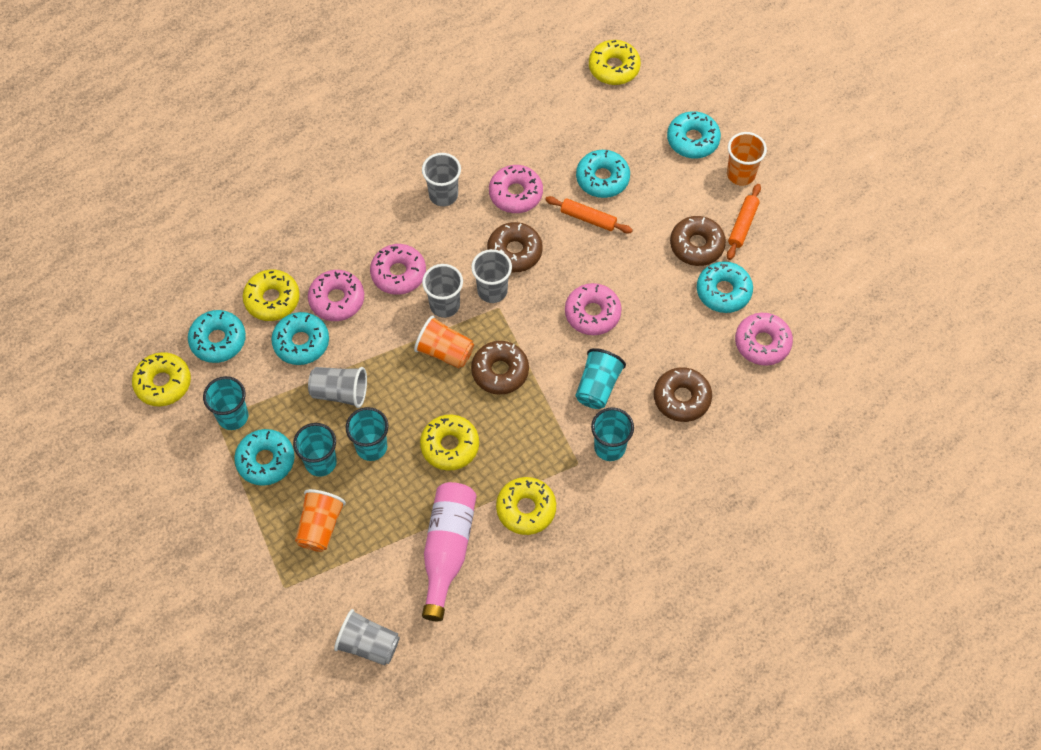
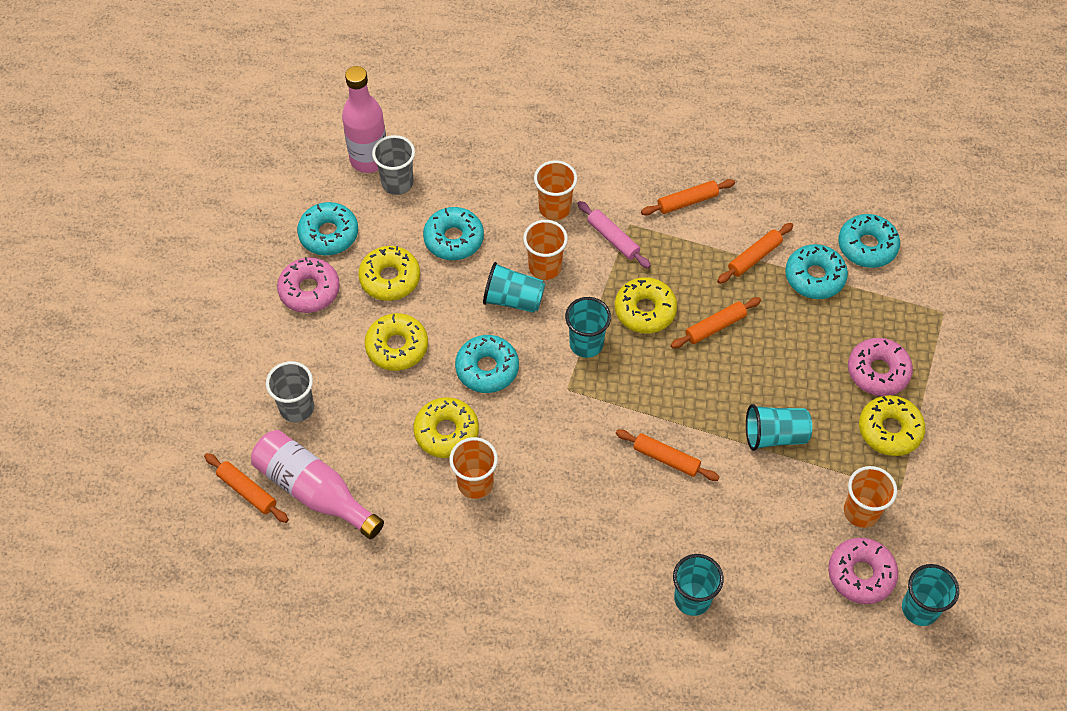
brown donut: [471,341,529,395] [487,222,543,272] [654,367,712,422] [670,216,726,266] = 4 -> none = 0
grey cup: [308,367,367,408] [334,609,400,666] [422,153,461,206] [422,264,463,318] [471,249,512,303] = 5 -> [266,361,314,422] [372,135,415,195] = 2
orange cup: [295,489,346,552] [414,315,474,368] [727,132,767,186] = 3 -> [449,437,498,499] [523,220,568,280] [534,160,577,220] [844,466,897,528] = 4
orange rolling pin: [545,196,633,233] [727,184,761,260] = 2 -> [204,453,289,523] [616,429,719,481] [641,179,735,215] [671,297,761,349] [717,223,793,284] = 5
pink bottle: [422,482,477,621] = 1 -> [251,430,384,539] [342,66,386,173] = 2
pink donut: [308,270,364,321] [370,244,426,295] [489,165,543,213] [565,283,622,335] [735,313,793,366] = 5 -> [277,257,340,313] [828,538,898,604] [848,338,913,396] = 3
pink rolling pin: none = 0 -> [577,201,651,269] = 1
turquoise donut: [188,310,246,363] [234,429,295,486] [271,312,329,365] [576,150,630,198] [667,111,721,158] [697,261,753,313] = 6 -> [297,202,358,256] [423,207,484,260] [455,335,519,393] [785,244,848,299] [838,214,900,268] = 5

